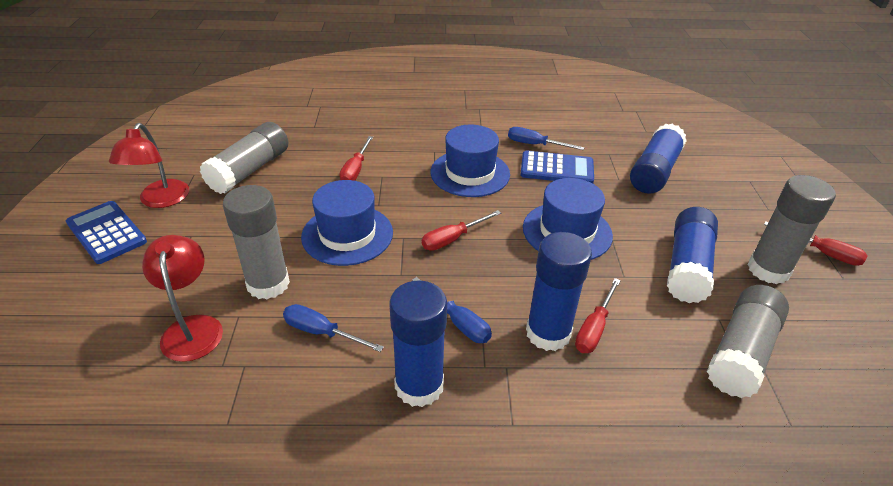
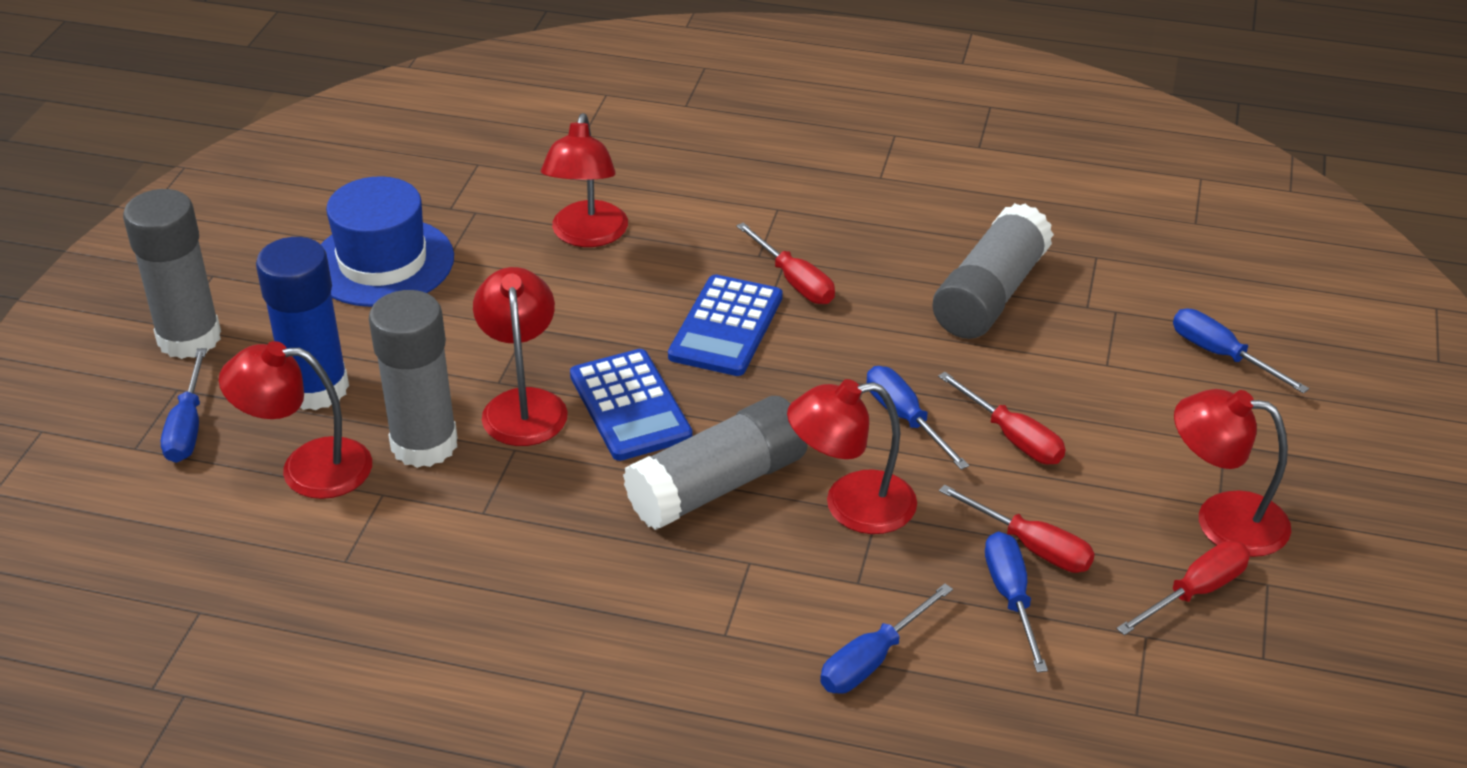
blue glue stick: [389,281,447,407] [526,232,592,351] [630,124,687,194] [667,207,718,303] = 4 -> [256,237,349,410] = 1
blue hat: [301,180,393,266] [430,125,510,197] [523,178,613,260] = 3 -> [321,176,454,307] = 1
blue screwdriver: [283,304,384,352] [412,277,492,343] [508,127,585,150] = 3 -> [161,348,207,463] [820,584,953,694] [867,366,969,470] [985,531,1048,672] [1173,309,1309,394] = 5
red lamp: [109,123,189,208] [142,235,223,362] = 2 -> [219,341,372,499] [473,267,568,446] [541,113,628,247] [787,379,917,534] [1174,389,1291,557] = 5

